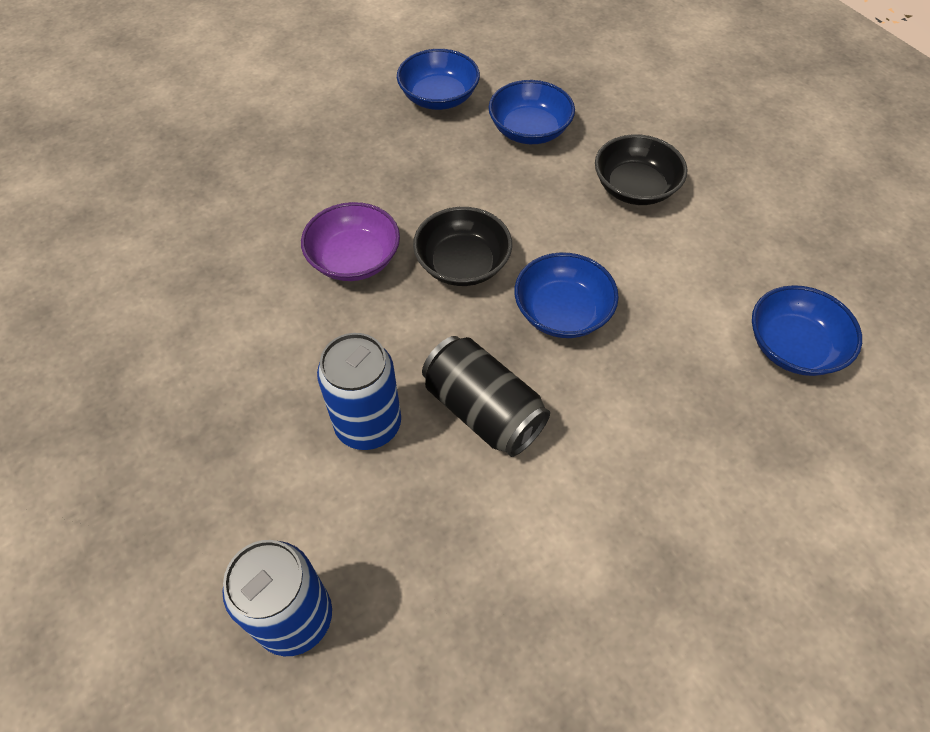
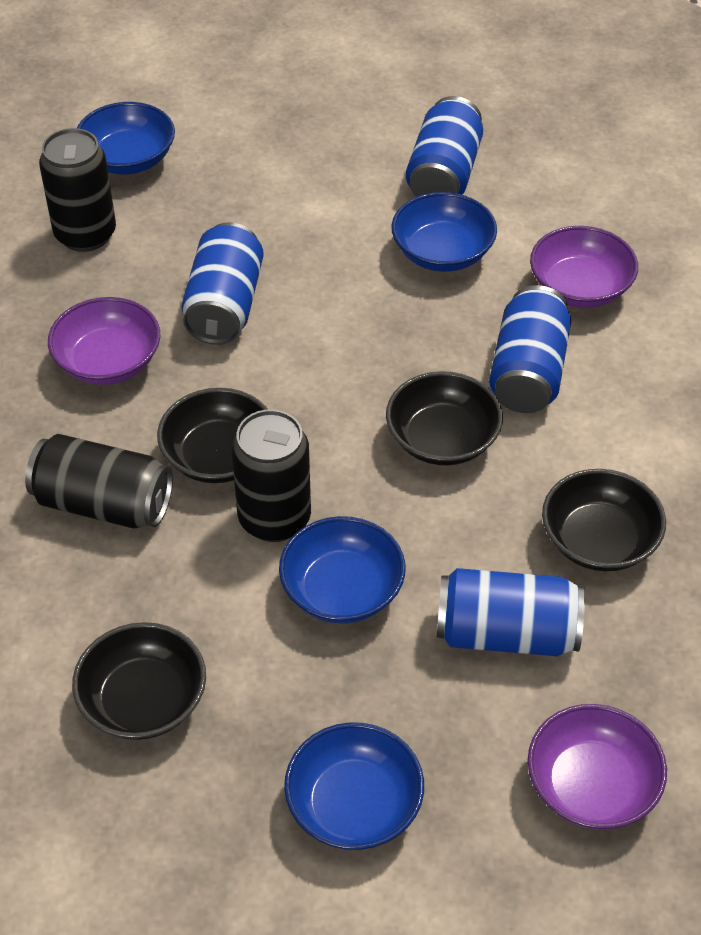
black bowl: [413,207,512,286] [595,134,688,205] = 2 -> [72,622,206,740] [157,388,268,483] [386,371,503,465] [542,469,666,571] = 4
black can: [422,336,550,457] = 1 -> [25,434,173,528] [39,128,116,252] [232,409,311,542] = 3
blue can: [222,540,332,656] [317,333,401,450] = 2 -> [182,222,264,345] [406,96,483,197] [437,568,585,656] [489,285,571,413] = 4
purple bowl: [301,202,400,281] = 1 -> [48,297,160,385] [528,704,667,829] [530,226,638,308] = 3

